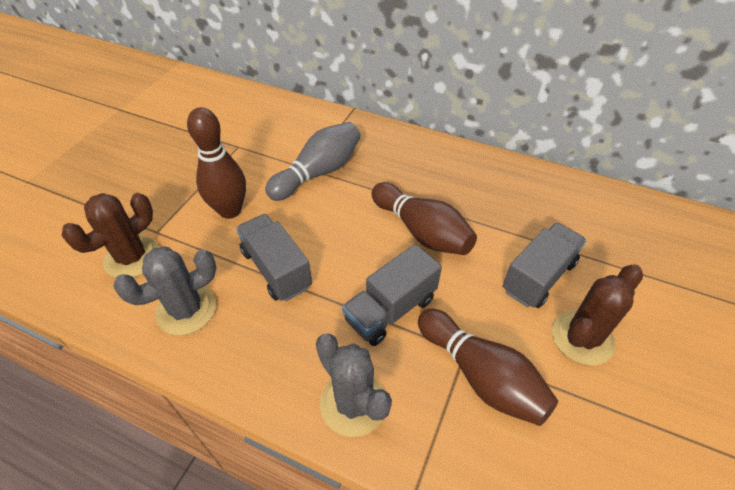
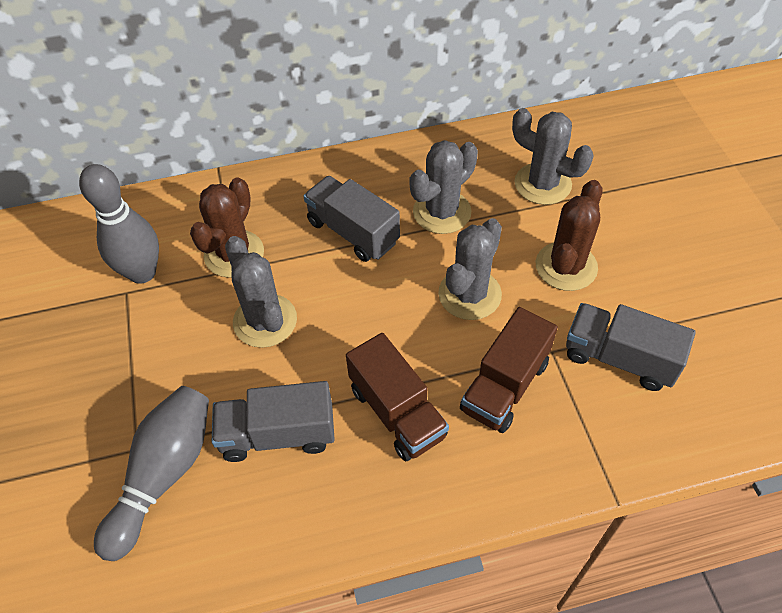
brown bowling pin: [187,107,246,219] [372,182,477,255] [418,309,558,426] = 3 -> none = 0
brown truck: none = 0 -> [346,333,449,461] [460,307,558,433] = 2
grey bowling pin: [265,122,361,201] = 1 -> [79,164,159,284] [94,386,209,561] = 2
grey cactus: [113,247,217,335] [316,334,392,437] = 2 -> [225,236,297,348] [409,140,478,234] [438,218,502,320] [512,108,594,205] = 4

